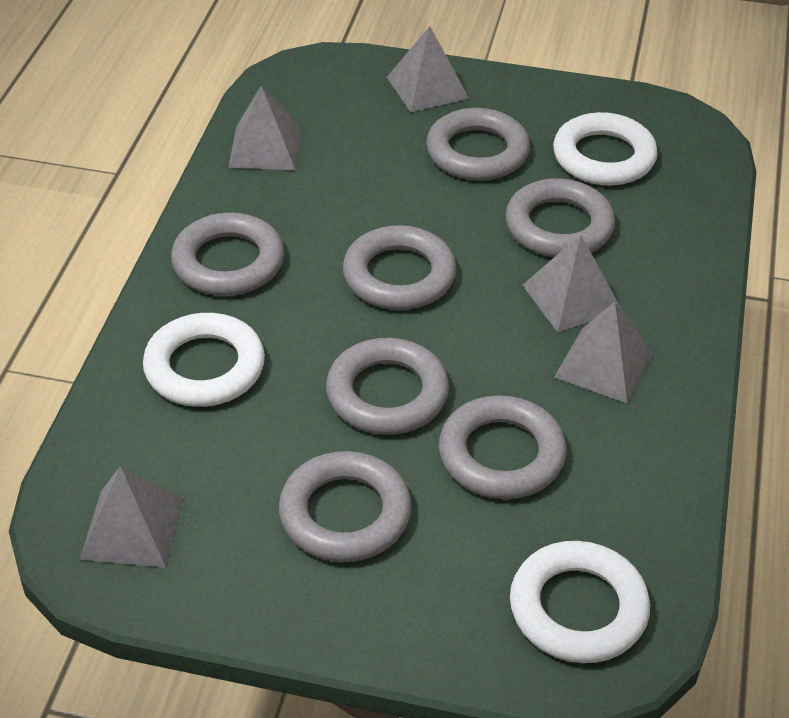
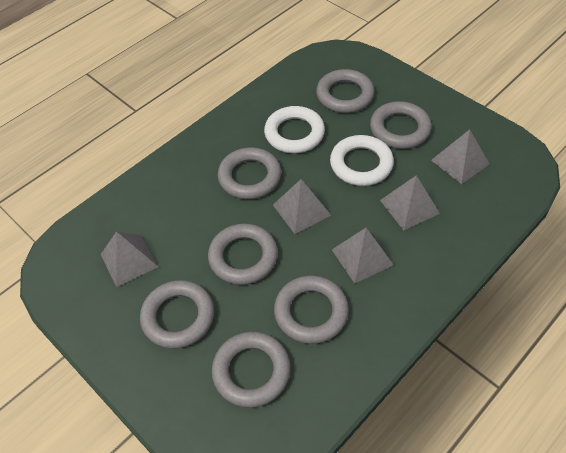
white ring: [143,313,265,407] [510,541,650,663] [553,112,658,185] = 3 -> [264,106,325,153] [330,135,394,186] = 2

